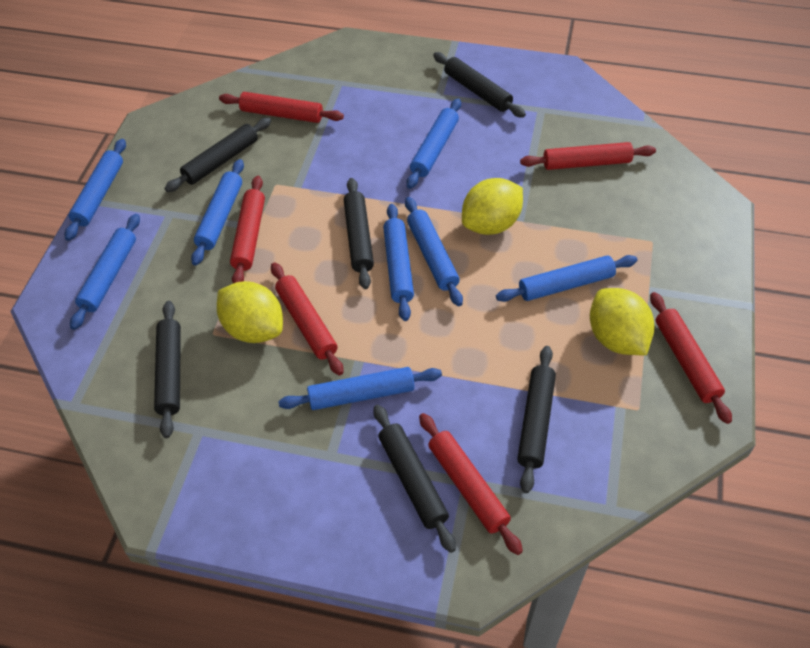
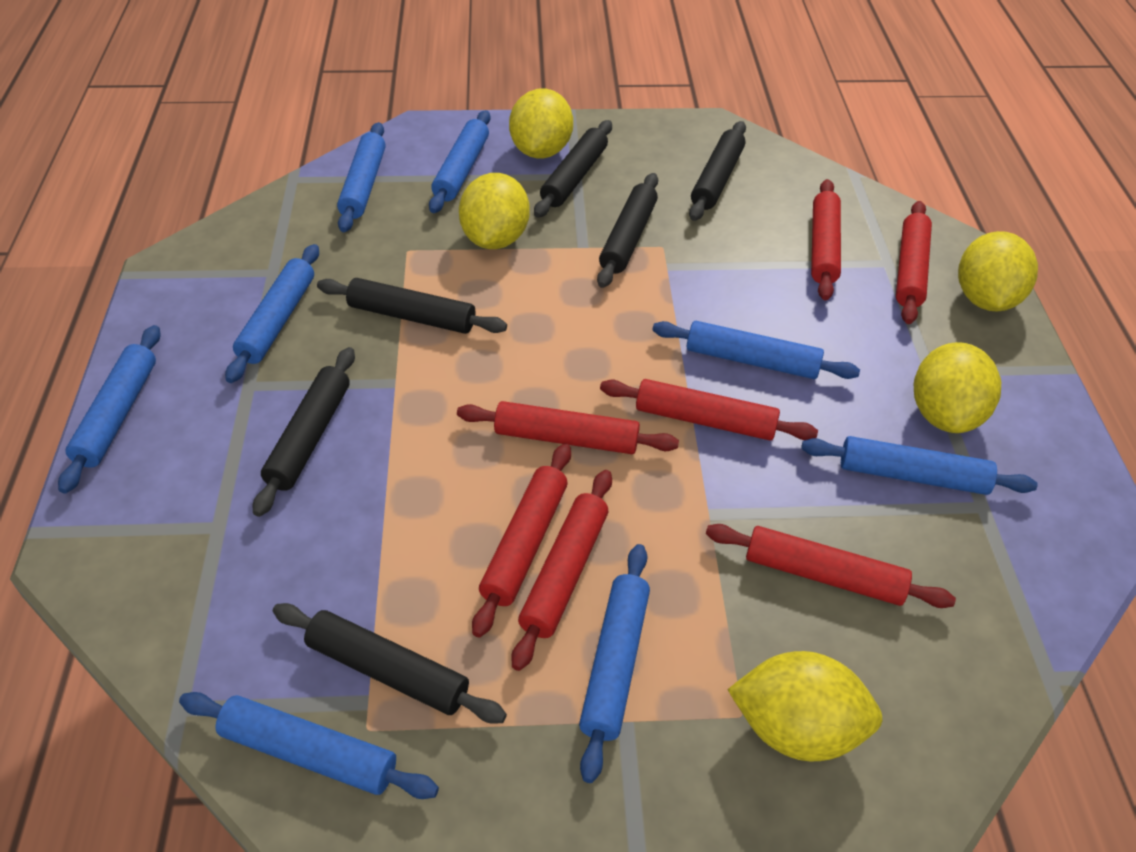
red rolling pin: [219,92,344,123] [230,176,265,283] [271,262,343,375] [419,413,523,555] [520,142,656,170] [650,292,732,424] = 6 -> [457,401,679,454] [472,443,571,637] [511,470,612,671] [600,379,818,441] [706,524,956,608] [811,179,841,300] [896,201,932,324] = 7
yellow lemon: [217,281,283,343] [462,178,523,235] [590,288,655,355] = 3 -> [459,173,530,249] [509,88,573,158] [727,651,883,761] [914,342,1001,433] [958,231,1038,312] = 5

